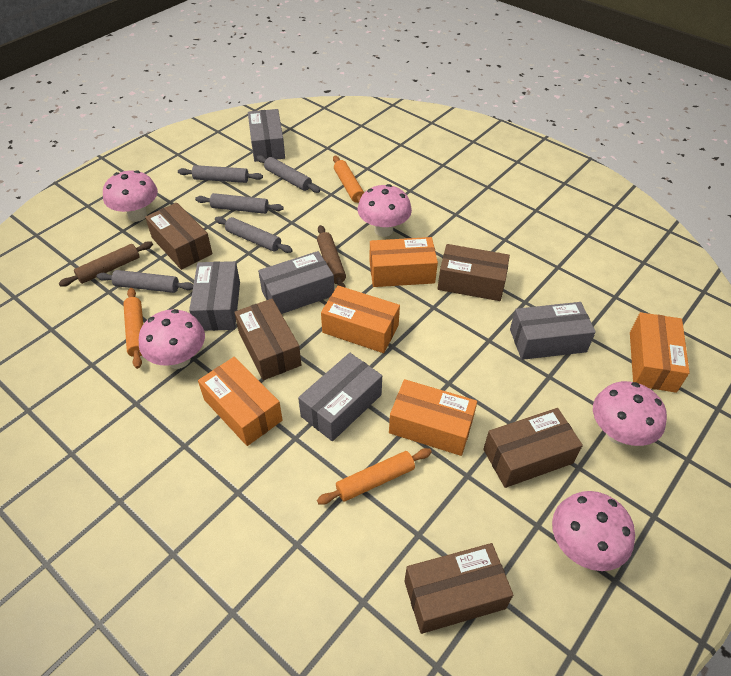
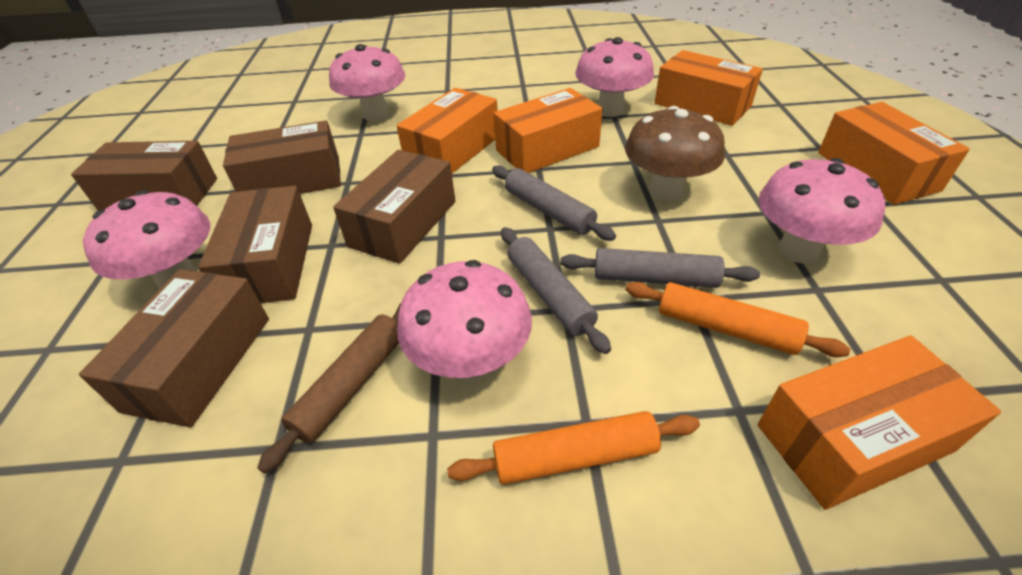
brown mushroom: none = 0 -> [625,106,725,201] = 1
brown rolling pin: [58,241,153,287] [317,225,346,288] = 2 -> [257,304,401,473] = 1
grey box: [189,261,240,331] [248,109,285,162] [258,251,334,314] [298,353,382,441] [510,302,596,360] = 5 -> none = 0
grey rolling pin: [97,270,193,293] [178,165,263,183] [195,193,284,214] [215,216,293,253] [257,155,320,193] = 5 -> [492,165,616,241] [501,227,611,354] [560,248,760,288] = 3
orange rolling pin: [123,288,143,369] [317,448,432,505] [333,156,364,203] = 3 -> [447,411,700,485] [625,282,850,357] = 2

